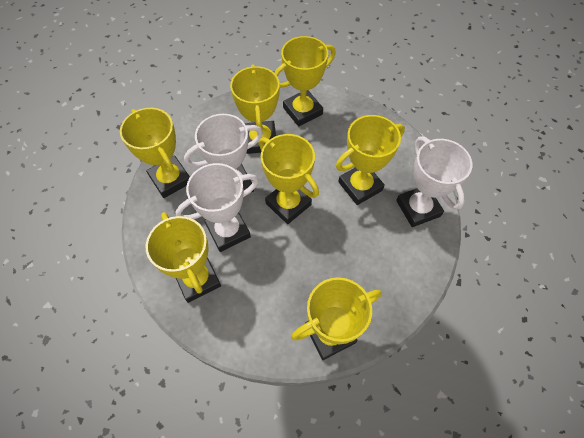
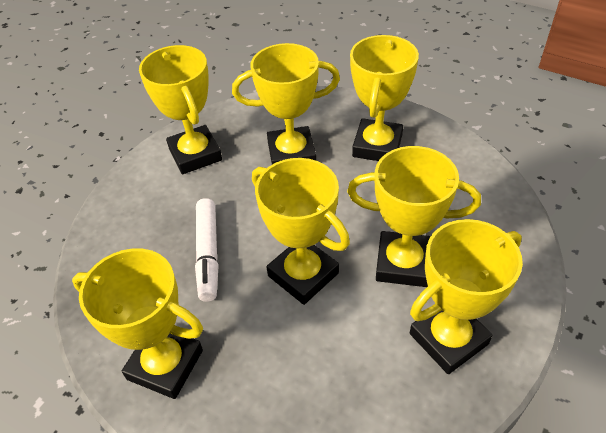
white marker: none = 0 -> [195,198,219,302] = 1
white trophy: [175,163,258,252] [184,114,263,192] [396,136,472,227] = 3 -> none = 0

